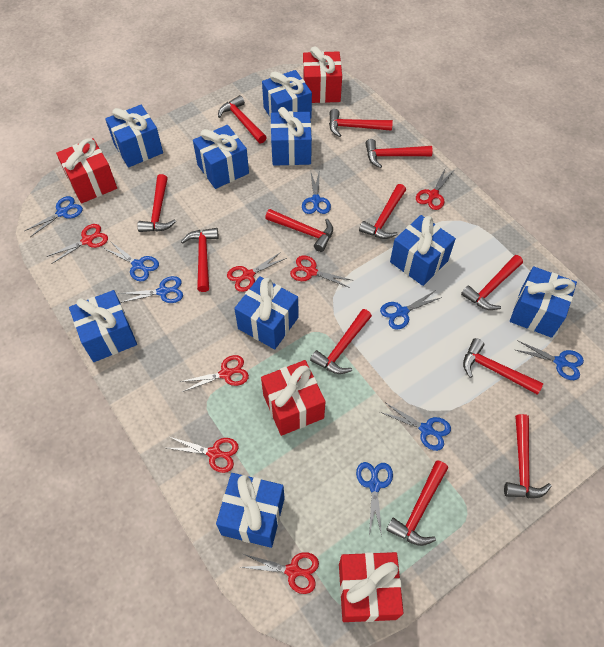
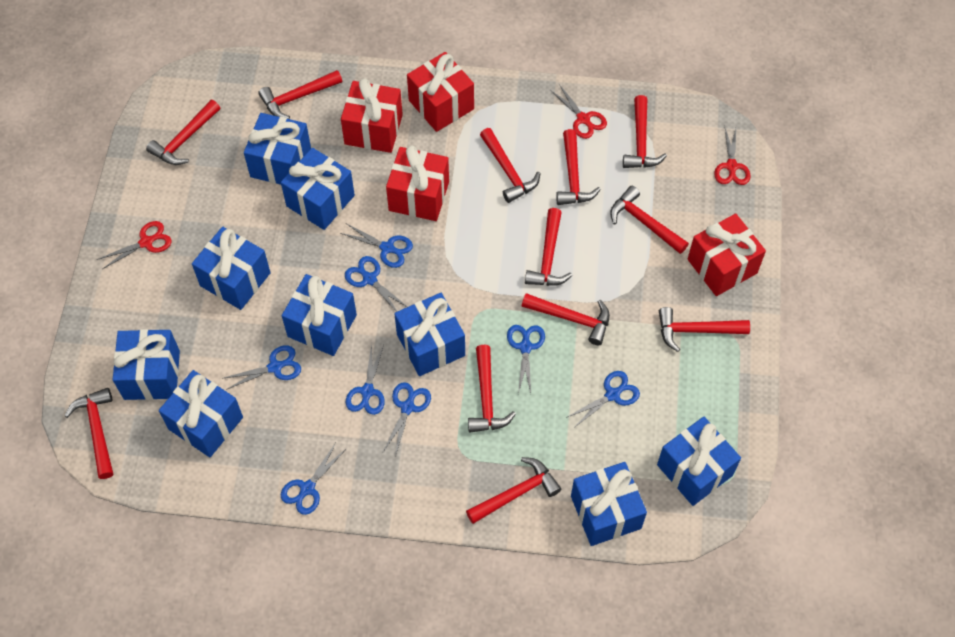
red scissors: [47,224,108,264] [167,437,239,473] [180,355,249,392] [227,252,287,292] [241,552,319,594] [290,256,351,288] [416,167,453,210] = 7 -> [97,221,172,269] [550,84,607,139] [714,125,750,185] = 3

